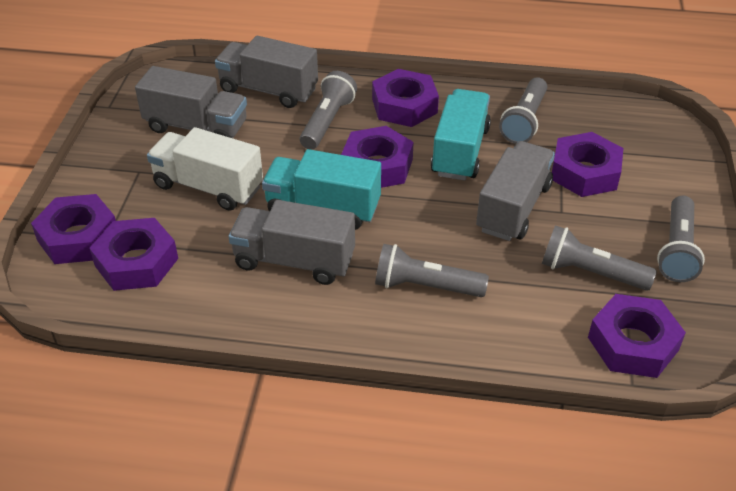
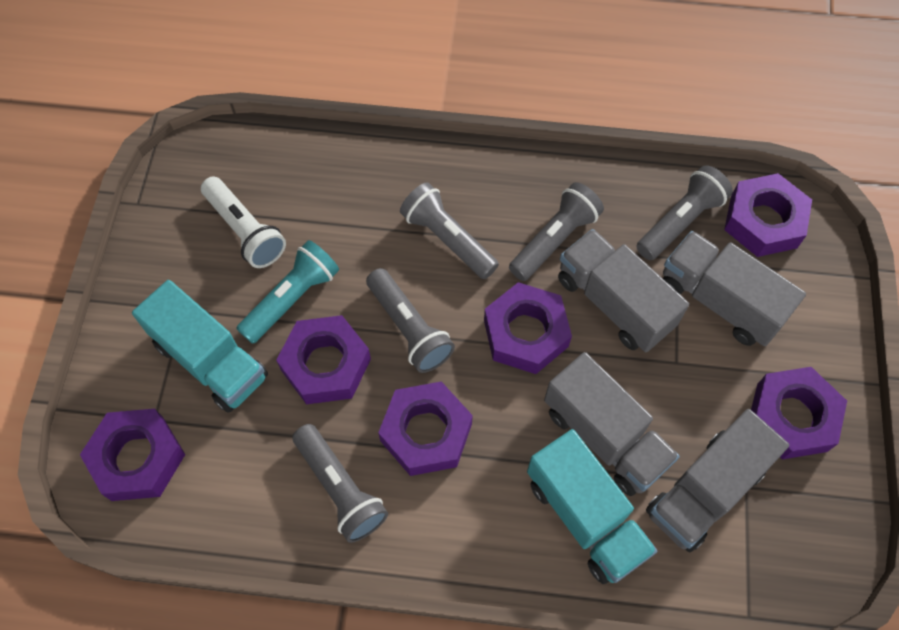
turquoise flashlight: none = 0 -> [236,240,339,344] = 1
white flashlight: none = 0 -> [201,177,286,268] = 1
white truck: [147,127,263,211] = 1 -> none = 0

